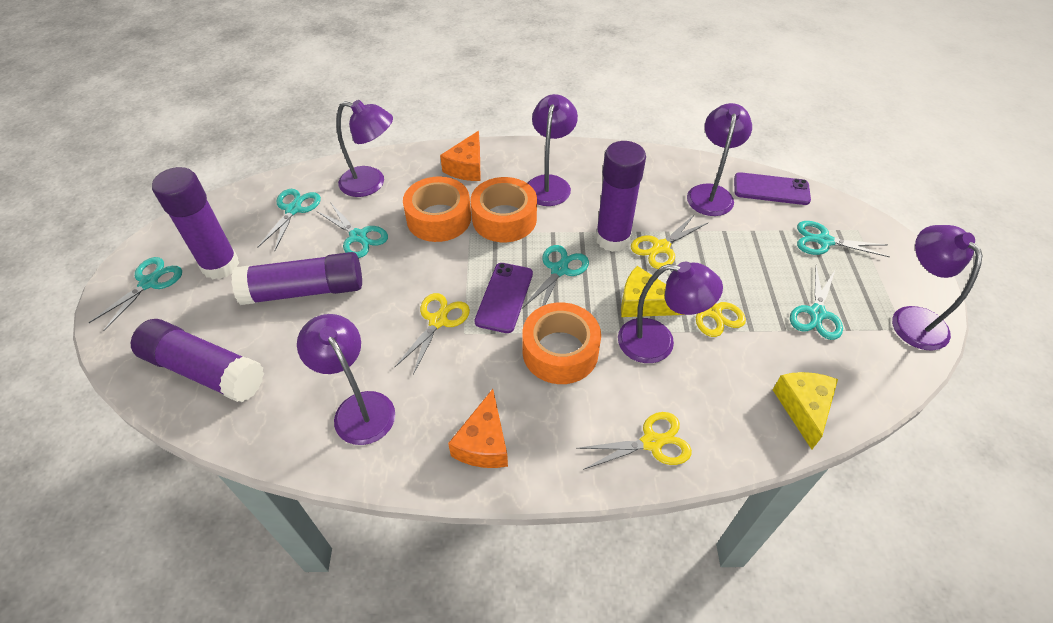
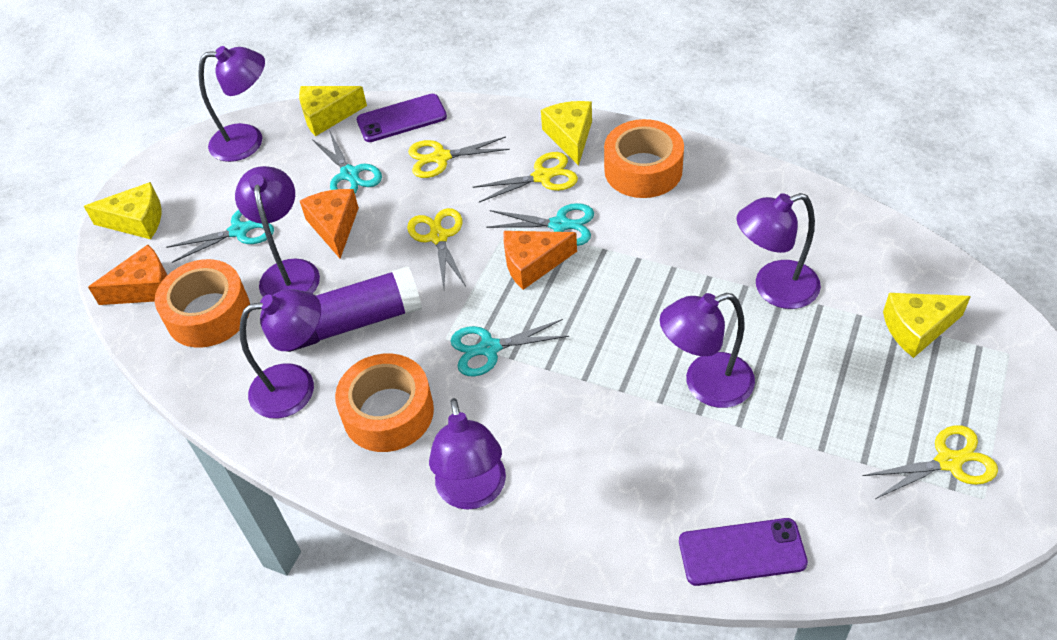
orange cheese: [440,131,481,181] [448,389,508,468] = 2 -> [88,245,167,305] [300,189,359,258] [503,231,577,290] = 3
purple glue stick: [131,319,264,402] [152,167,239,279] [231,252,362,305] [595,141,646,252] = 4 -> [286,266,422,352] = 1
turquoise scissors: [89,257,182,331] [258,189,321,251] [316,202,388,258] [522,245,589,308] [790,266,843,340] [797,221,890,257] = 6 -> [166,210,274,263] [312,130,382,194] [451,319,569,376] [486,203,594,246] = 4
yellow cheese: [621,266,684,317] [773,372,838,450] = 2 -> [84,182,161,239] [299,86,367,136] [541,101,592,166] [883,293,971,358] = 4

